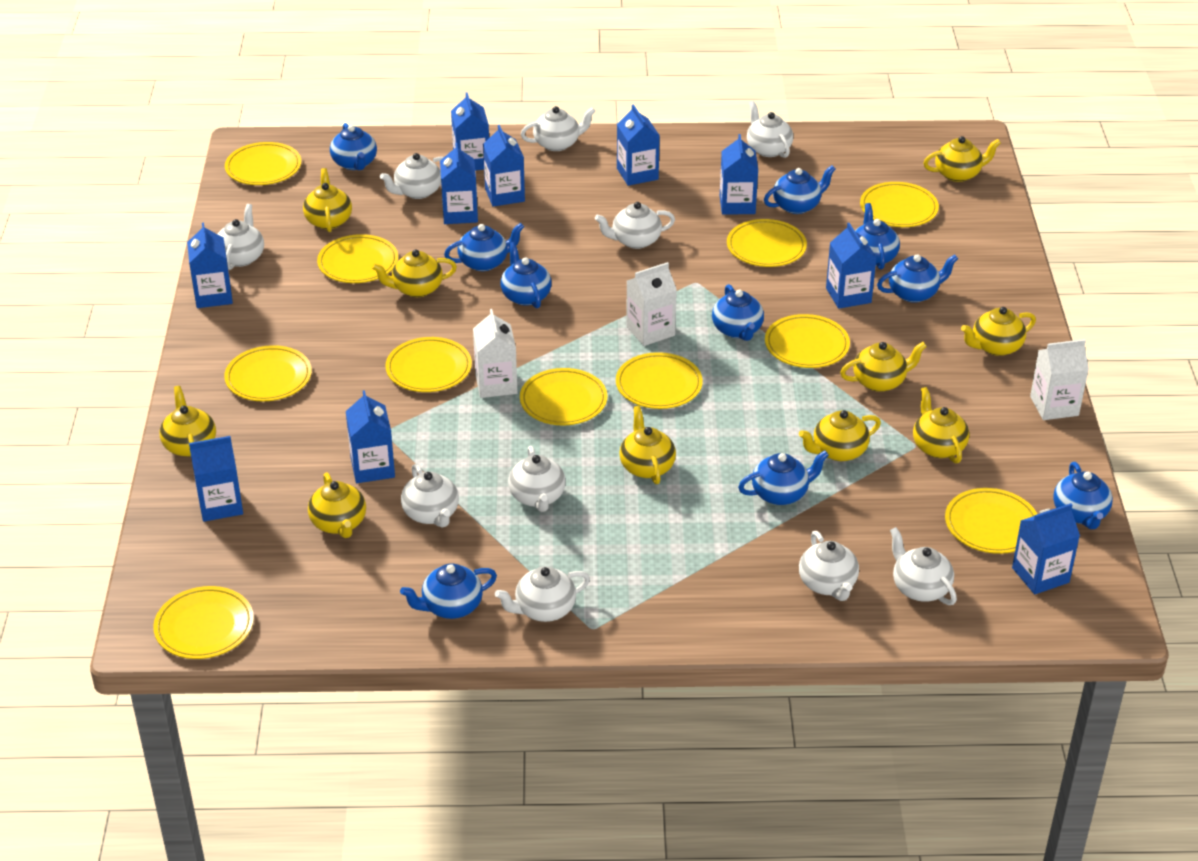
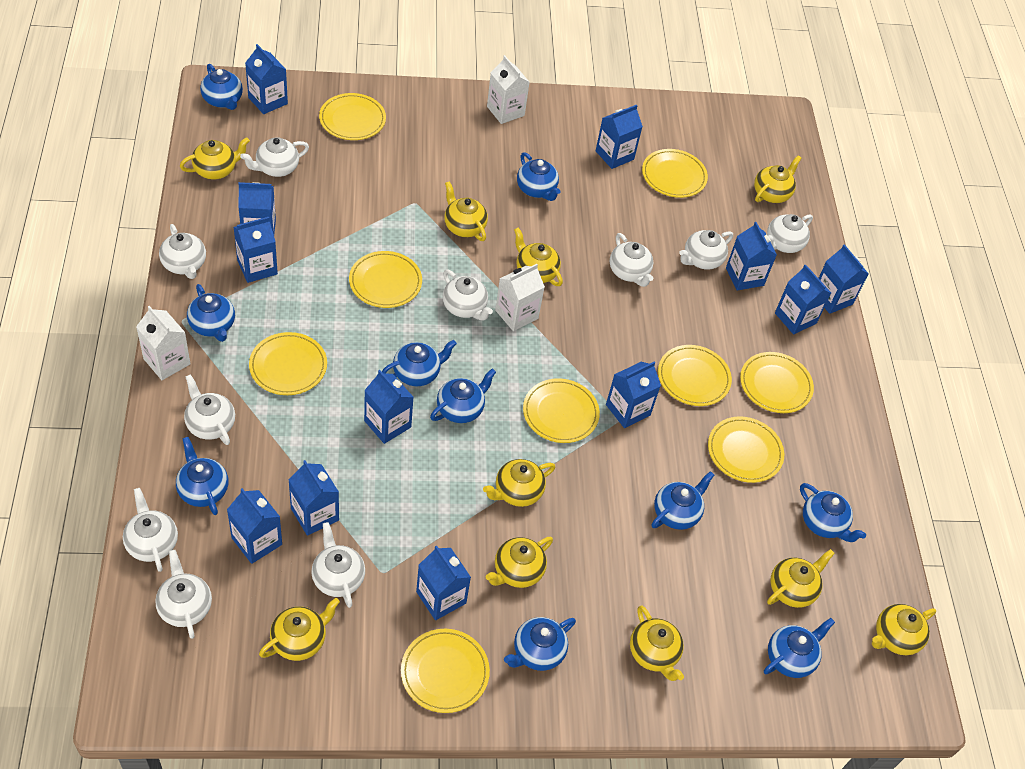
blue carton: [187,222,233,308] [189,436,243,522] [346,390,395,483] [440,143,478,224] [451,92,489,171] [483,125,525,207] [617,105,660,186] [720,134,758,215] [826,223,877,309] [1012,503,1080,594] = 10 -> [227,488,282,564] [234,217,278,283] [238,182,276,234] [245,44,288,114] [288,460,339,536] [364,370,414,444] [416,545,471,620] [596,104,643,169] [606,362,661,428] [726,222,777,290] [775,264,831,334] [818,244,869,314] = 12
yellow plate: [153,586,254,659] [224,345,312,401] [225,142,301,185] [317,234,398,283] [385,337,472,392] [520,368,607,425] [616,352,703,409] [727,219,807,267] [765,314,850,368] [860,182,939,227] [945,488,1037,554] = 11 -> [249,332,327,395] [319,93,386,140] [349,251,422,308] [401,629,490,713] [523,378,600,443] [642,149,708,198] [658,345,732,406] [708,416,784,483] [740,352,814,413] = 9

